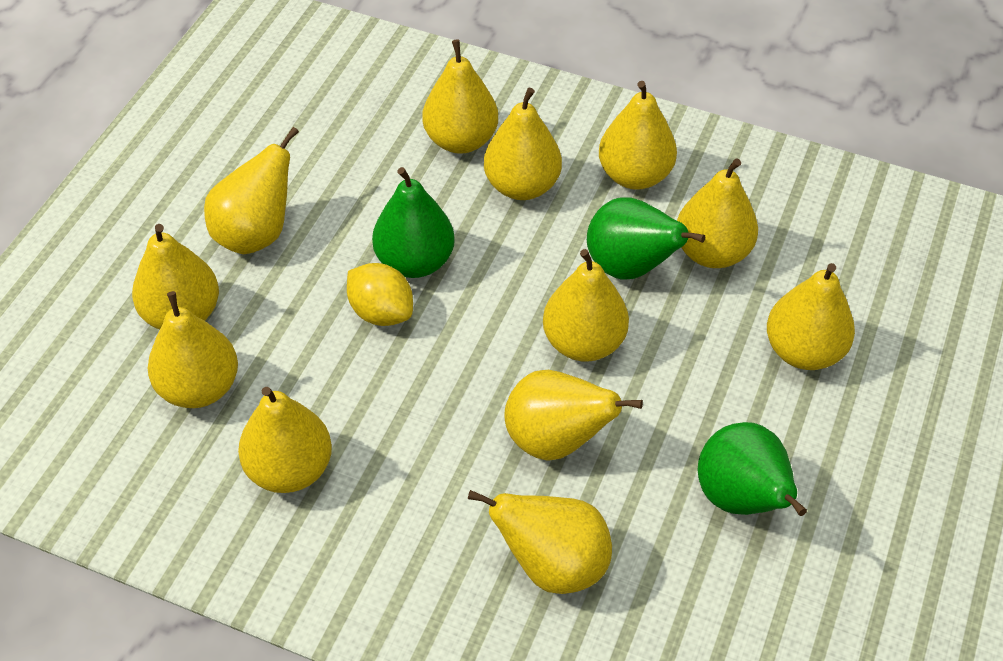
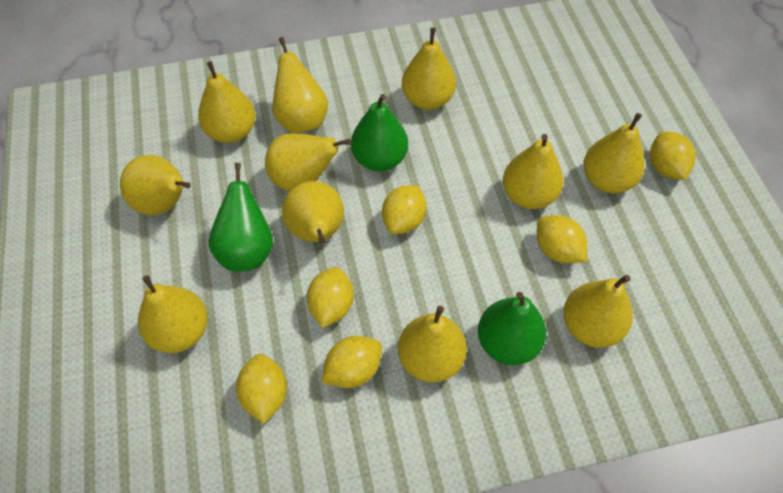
yellow lemon: [347,263,413,326] = 1 -> [236,354,287,424] [307,267,354,328] [321,336,382,388] [382,185,427,234] [537,215,587,263] [650,132,696,180] = 6
yellow pear: [132,224,219,329] [148,291,238,408] [204,127,299,254] [238,387,332,493] [422,39,498,154] [468,490,612,594] [484,88,562,200] [504,370,643,461] [543,249,629,362] [599,81,677,190] [677,159,758,268] [767,263,855,370] = 12 -> [120,155,191,215] [138,275,208,353] [198,61,256,143] [265,133,351,191] [272,37,328,133] [282,181,344,243] [398,306,467,382] [402,27,456,110] [503,134,564,209] [563,275,633,348] [583,113,645,193] = 11

